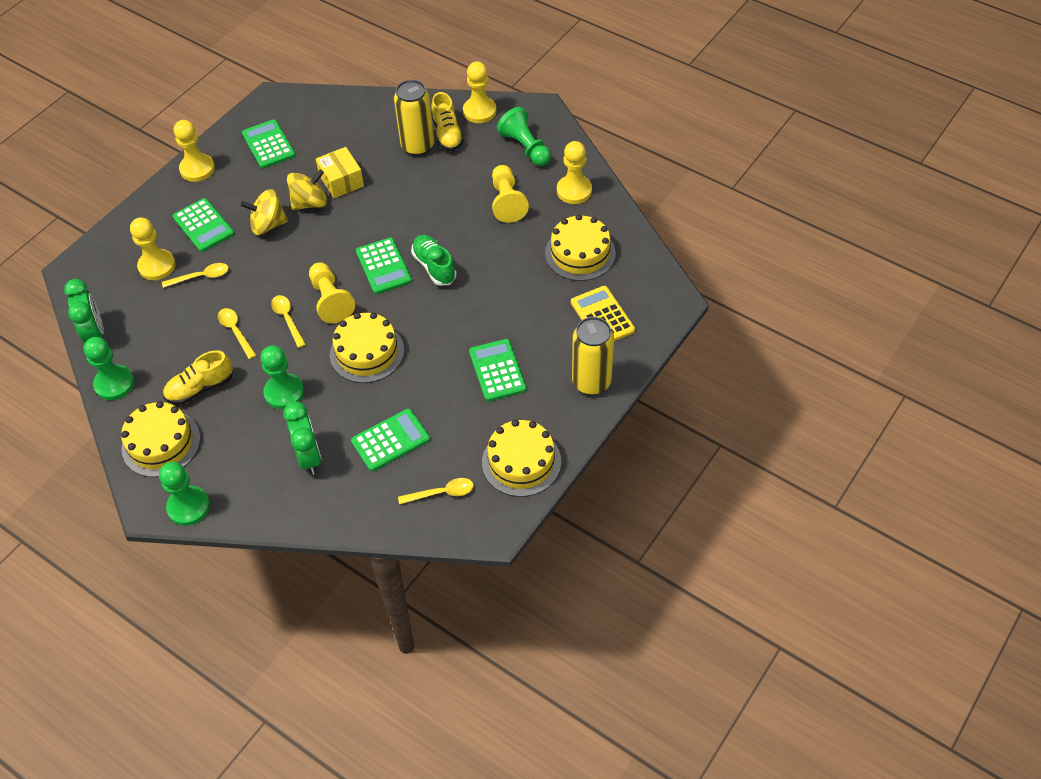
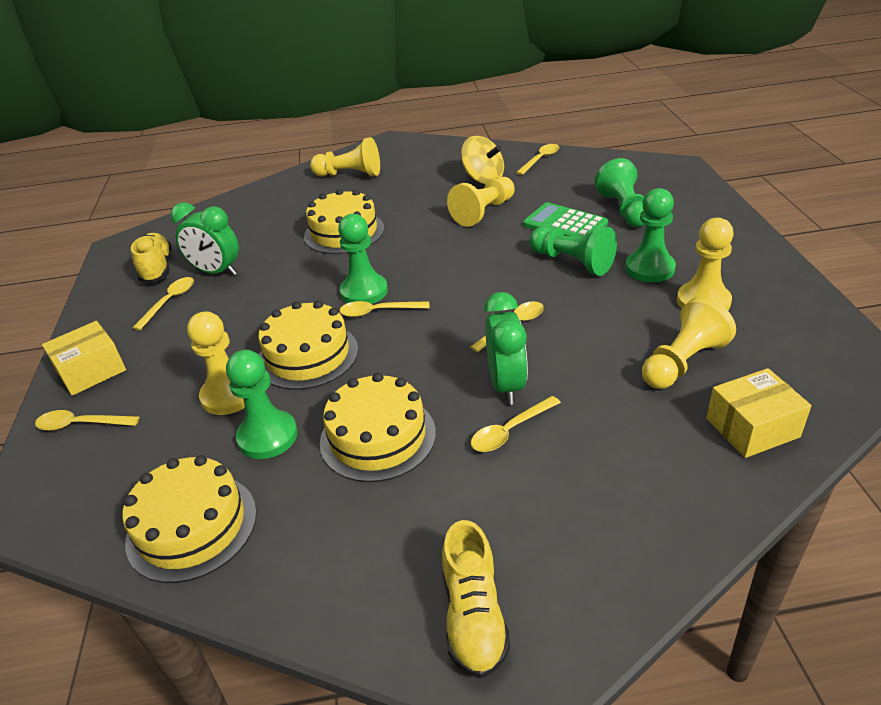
green calculator: [173,198,234,252] [242,119,296,169] [351,409,430,472] [356,238,412,294] [469,339,527,402] = 5 -> [523,202,608,236] = 1
green pawn: [84,337,135,400] [159,462,210,526] [260,346,304,409] [497,107,551,166] = 4 -> [226,350,298,459] [338,214,388,304] [529,226,617,276] [595,158,646,227] [625,188,676,282] = 5
green shoe: [411,235,457,286] = 1 -> none = 0
yellow box: [316,147,364,198] = 1 -> [42,321,126,396] [706,368,811,458] = 2
yellow calculator: [571,286,635,341] = 1 -> none = 0
yellow can: [394,80,434,156] [572,317,614,395] = 2 -> none = 0
yellow pawn: [130,217,176,280] [174,120,215,182] [309,263,355,323] [463,61,497,123] [492,165,529,223] [557,141,592,204] = 6 -> [187,311,245,415] [310,137,380,177] [447,177,515,227] [642,297,736,389] [677,218,734,310] = 5
yellow spinning top: [241,189,288,235] [287,170,327,210] = 2 -> [461,136,504,184] = 1
yellow spoon: [162,263,229,288] [218,308,256,359] [271,295,306,348] [398,478,474,505] = 4 -> [35,410,140,431] [132,277,194,330] [339,301,430,317] [470,301,544,352] [471,396,561,452] [516,144,559,175] = 6

